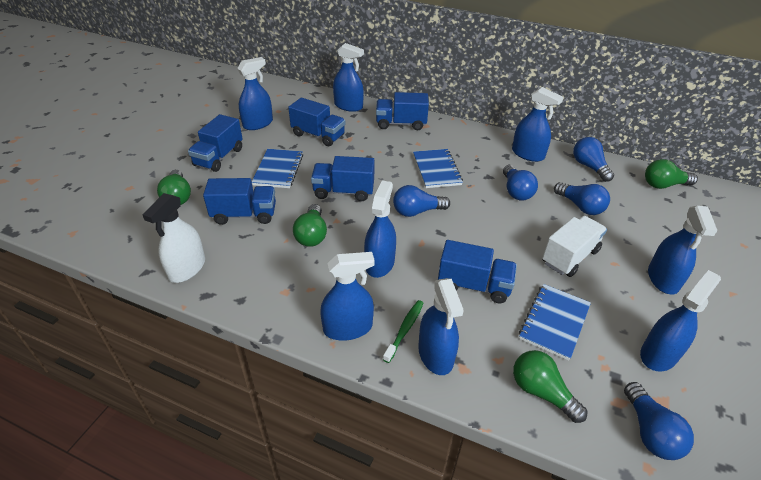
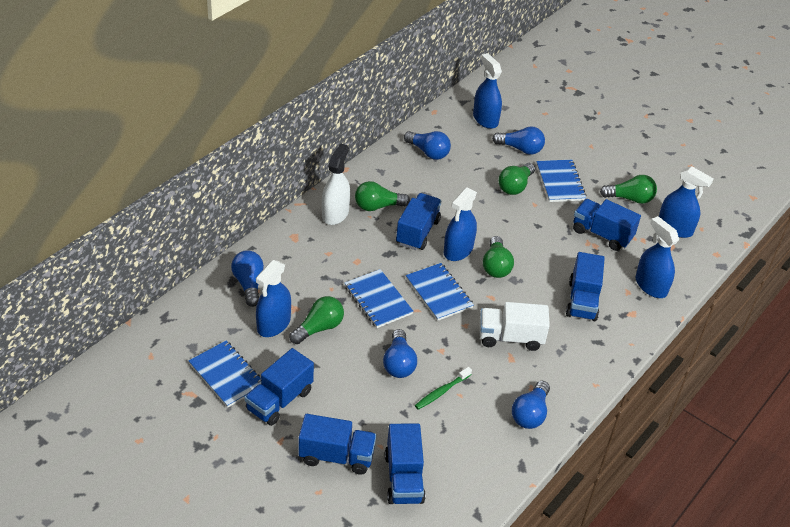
blue notebook: [252,149,303,188] [413,149,463,188] [519,284,591,360] = 3 -> [188,341,261,408] [345,269,413,328] [406,263,474,321] [536,160,587,202] = 4
blue spray bottle: [237,57,273,130] [320,252,375,341] [333,43,364,112] [364,180,396,278] [418,278,464,375] [512,87,564,162] [640,270,721,372] [648,206,718,294] = 8 -> [256,260,291,337] [444,187,477,261] [473,53,502,129] [635,216,679,298] [659,166,714,238] = 5
green light bulb: [157,170,191,205] [293,204,327,247] [513,350,587,423] [645,159,698,189] = 4 -> [290,296,344,344] [355,181,410,211] [483,236,514,278] [498,163,535,195] [600,175,657,204] = 5

